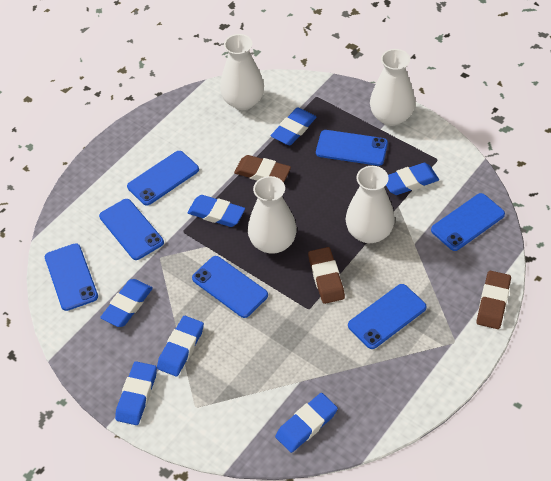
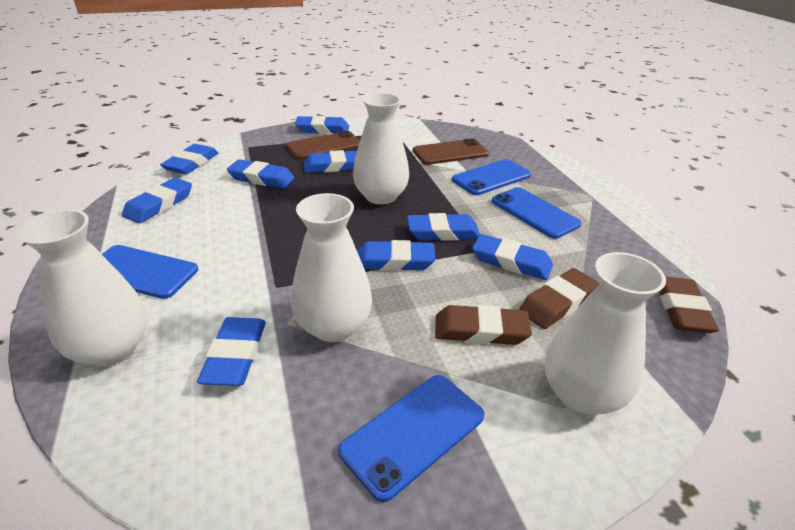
blue eraser: [100,279,153,327] [115,361,157,425] [157,316,204,376] [187,195,245,227] [271,108,316,145] [275,393,338,453] [386,163,439,195] = 7 -> [122,178,192,223] [160,144,219,174] [197,317,266,386] [227,159,295,189] [295,116,349,134] [304,150,357,173] [357,240,435,271] [407,213,480,241] [472,234,553,280] = 9
blue phone: [45,243,98,311] [99,199,164,260] [127,151,199,206] [192,256,268,318] [316,130,388,166] [348,284,427,349] [431,193,505,251] = 7 -> [102,245,198,299] [338,375,485,502] [452,159,531,195] [492,187,582,239] = 4
brown phone: none = 0 -> [286,131,360,159] [413,138,489,165] = 2

